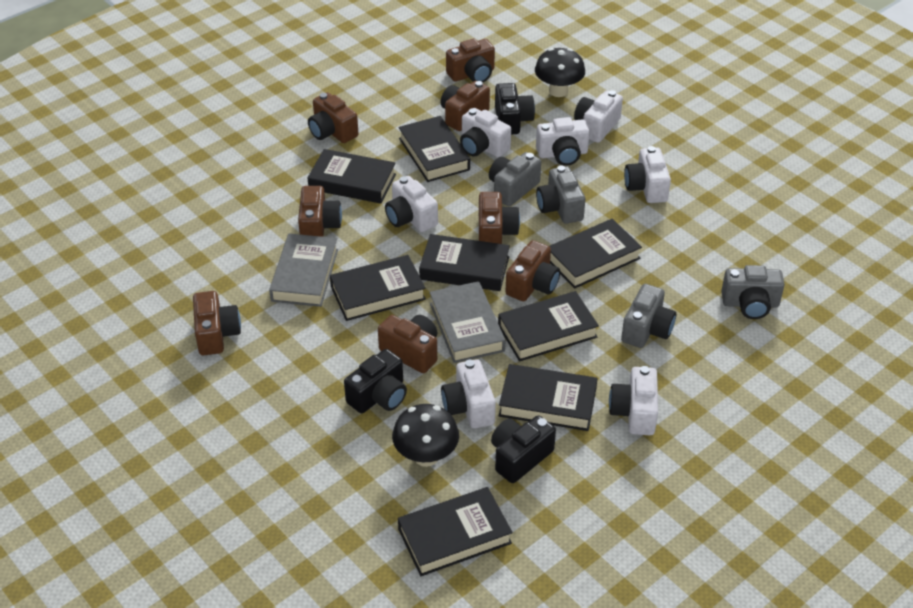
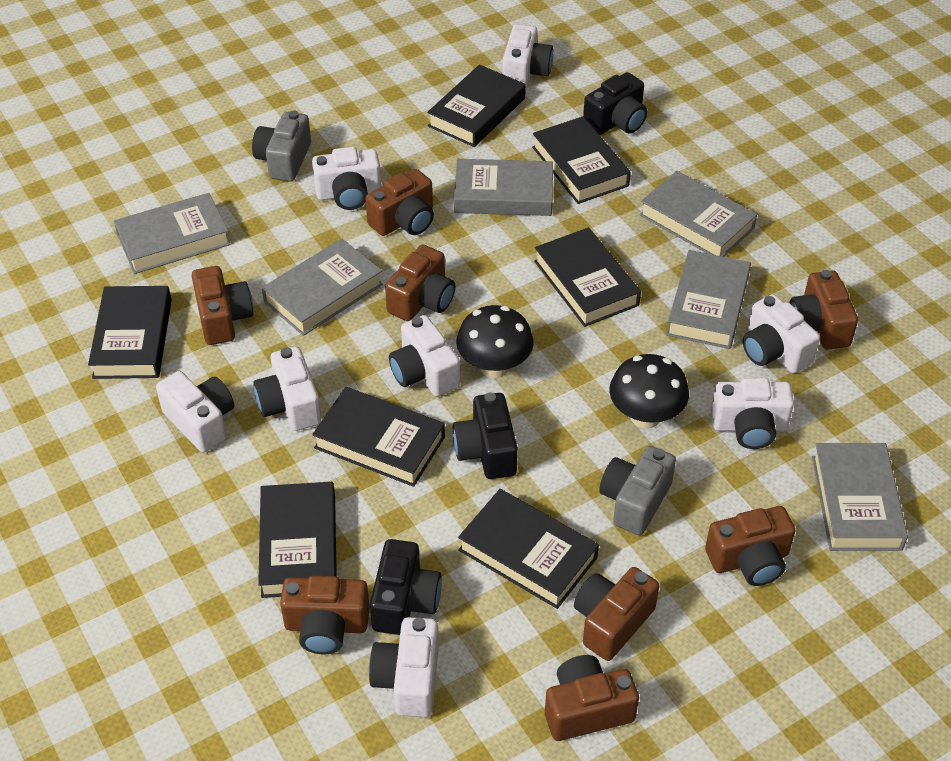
black book: [308,149,396,204] [330,255,426,321] [398,487,513,576] [399,116,470,182] [419,234,510,291] [498,291,599,362] [499,364,597,431] [549,219,642,289] = 8 -> [88,286,172,379] [258,482,337,598] [312,387,445,487] [427,65,526,147] [458,489,599,609] [532,116,631,204] [534,227,641,327] = 7
grey book: [269,233,338,307] [429,281,505,363] = 2 -> [114,193,231,274] [262,238,383,336] [454,159,553,216] [640,171,757,257] [666,250,751,349] [812,443,908,551] = 6
grey camera: [489,152,541,206] [536,166,585,224] [621,284,676,348] [721,265,785,319] = 4 -> [252,110,311,182] [599,446,676,535] = 2
white camera: [385,176,438,232] [441,359,496,429] [460,108,511,158] [536,117,590,166] [574,90,623,143] [609,366,658,435] [624,146,671,203] = 7 -> [156,371,234,453] [253,347,321,431] [312,147,381,210] [369,617,439,717] [389,315,460,396] [502,24,553,87] [711,378,794,449] [743,294,820,373] = 8

